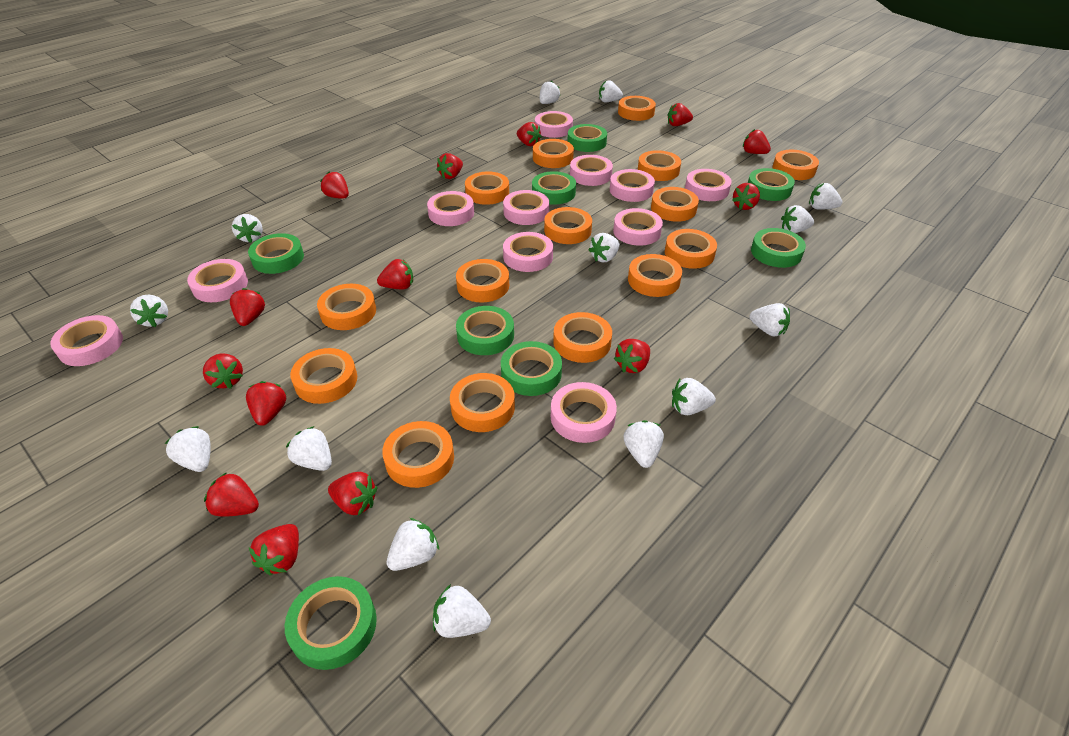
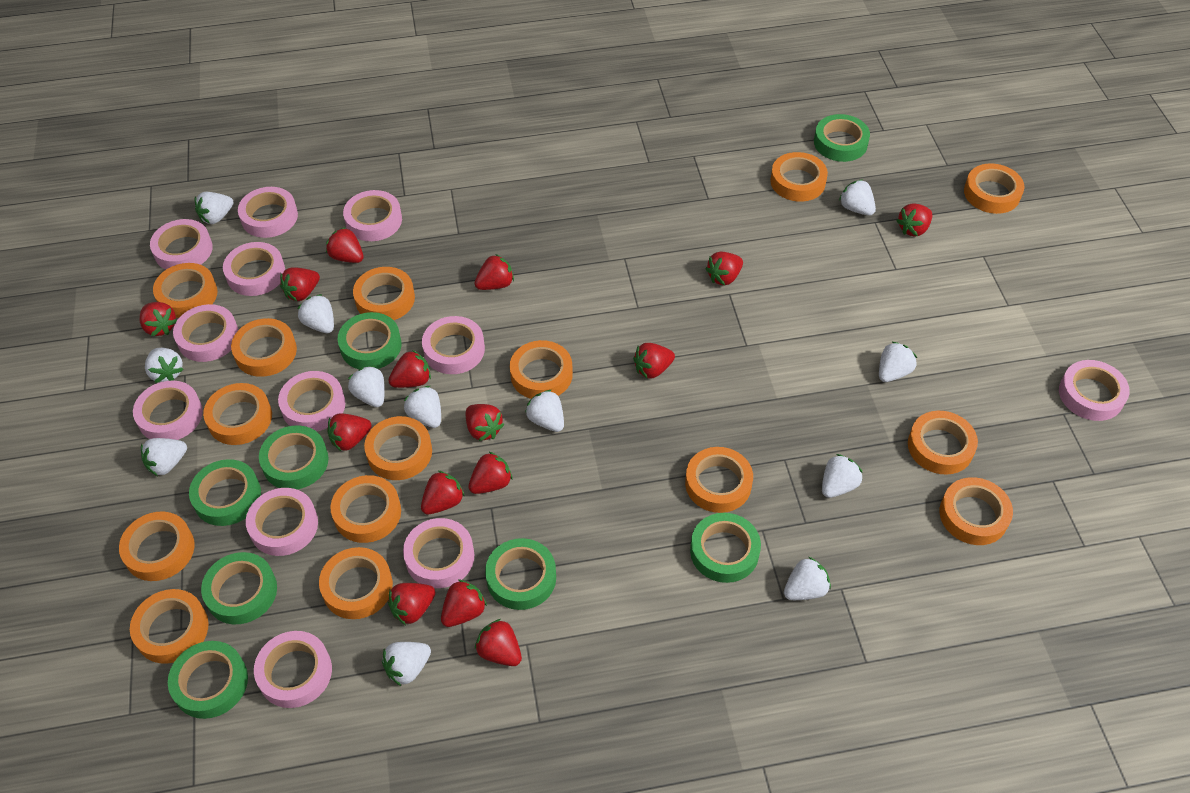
pink tape: [50,315,123,366] [187,259,248,302] [427,191,474,226] [503,190,549,225] [503,232,553,272] [535,111,573,138] [551,382,617,443] [570,155,613,186] [610,169,655,202] [613,208,663,246] [685,169,732,201] = 11 -> [133,381,203,440] [150,219,213,270] [173,304,238,362] [223,242,285,296] [238,187,298,238] [246,488,318,556] [254,631,332,708] [278,371,345,431] [343,190,402,241] [403,518,474,588] [422,316,485,374] [1059,360,1130,421] = 12
red strawberry: [203,353,243,389] [204,472,259,517] [230,288,265,326] [246,381,286,426] [248,524,299,575] [320,172,349,199] [328,472,377,516] [377,259,413,290] [437,153,463,179] [517,122,542,146] [614,339,650,373] [668,103,693,126] [732,183,760,210] [743,129,771,154] = 14 -> [140,302,177,336] [280,267,320,301] [326,227,364,263] [327,413,372,451] [388,350,431,388] [388,583,435,625] [421,471,465,514] [441,579,487,627] [466,404,504,441] [468,451,513,494] [474,254,514,290] [475,619,522,666] [633,343,675,379] [706,252,743,285] [896,203,932,237] = 15
white strawberry: [130,295,168,327] [164,426,211,472] [232,214,263,243] [286,426,332,471] [387,518,439,571] [433,584,491,638] [540,81,560,104] [589,233,620,262] [599,80,623,102] [624,420,664,468] [672,378,716,415] [750,303,790,337] [781,205,814,233] [809,183,843,210] = 14 -> [141,438,187,476] [145,348,184,383] [195,192,234,224] [297,294,334,333] [348,365,385,407] [382,642,431,686] [404,386,441,428] [525,390,564,432] [784,557,831,600] [822,454,863,498] [839,179,876,216] [879,341,917,382] = 12

